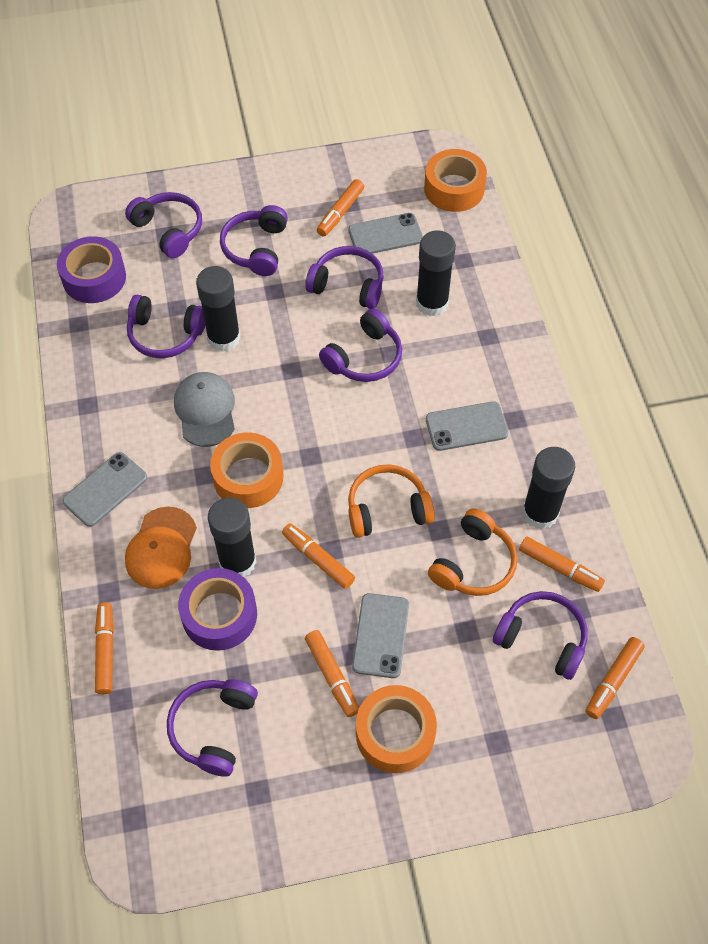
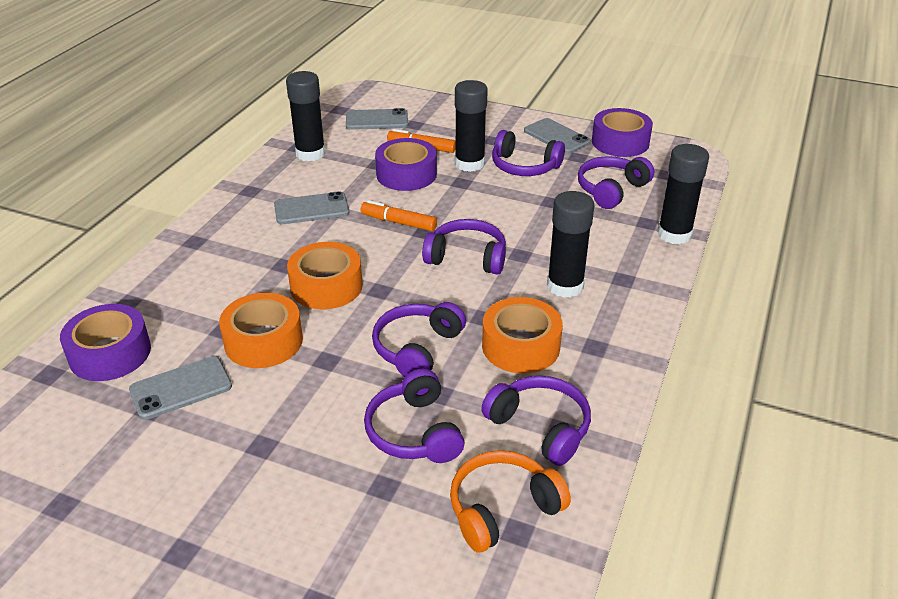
grey cap: [174,372,235,447] = 1 -> none = 0
orange cap: [125,507,197,589] = 1 -> none = 0
orange headphones: [348,464,435,538] [428,508,517,596] = 2 -> [450,450,571,553] = 1
orange marker: [95,602,114,694] [282,523,355,589] [305,630,359,717] [317,179,364,236] [519,536,605,592] [586,637,645,719] = 6 -> [361,200,437,231] [387,129,456,153] = 2
purple headphones: [125,192,202,258] [127,295,205,358] [167,679,258,777] [220,205,288,276] [305,246,384,309] [319,308,402,382] [493,591,588,680] = 7 -> [364,369,465,463] [372,302,466,377] [422,219,506,274] [481,376,591,466] [492,130,565,176] [578,156,654,209] = 6
purple tape: [57,236,126,303] [178,568,257,651] = 2 -> [60,304,151,381] [375,138,437,191] [592,108,653,157] = 3

